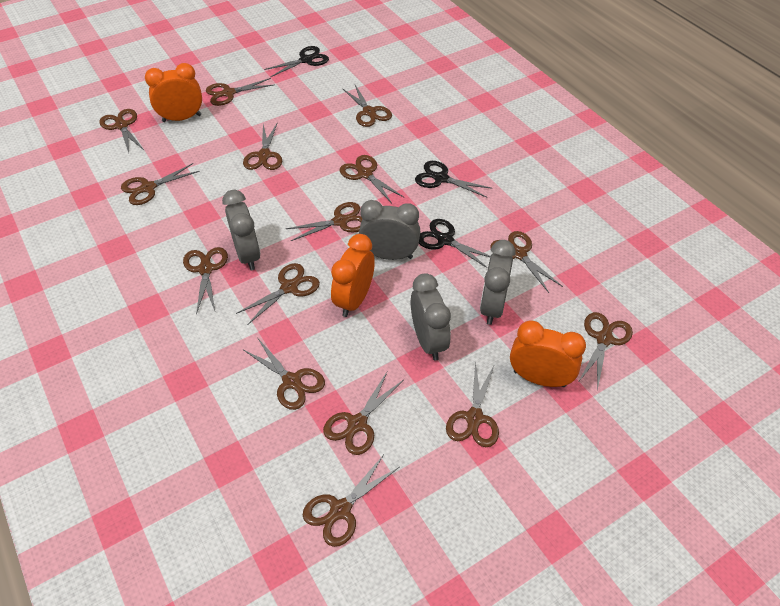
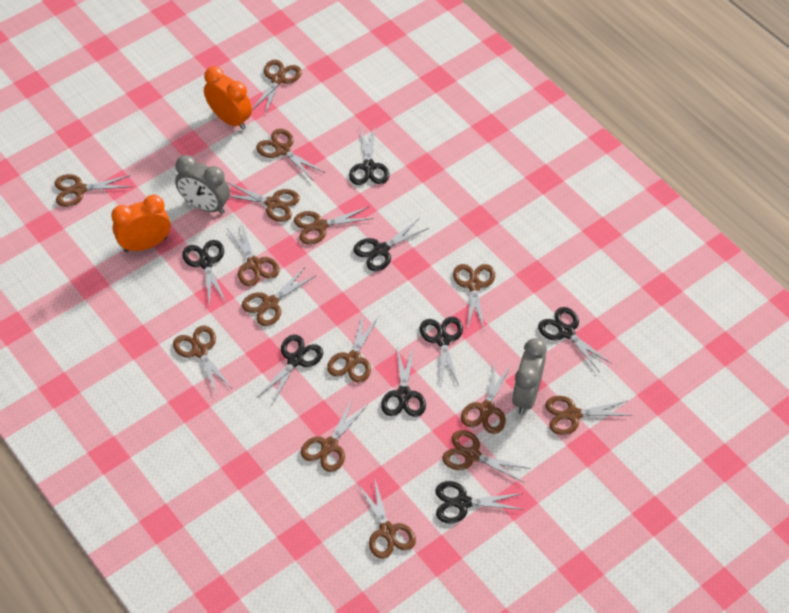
black scissors: [264,46,329,77] [415,161,493,198] [419,219,491,268] = 3 -> [182,240,226,304] [257,335,323,405] [349,127,389,185] [353,219,429,271] [381,347,426,417] [420,317,463,386] [436,481,524,523] [538,307,612,371] = 8
grey clock: [222,190,260,270] [359,200,420,260] [411,273,451,361] [480,240,515,325] = 4 -> [175,155,230,214] [512,338,547,414] = 2
orange clock: [145,63,202,122] [331,234,375,317] [510,320,586,387] = 3 -> [111,195,170,252] [204,66,252,130] = 2

